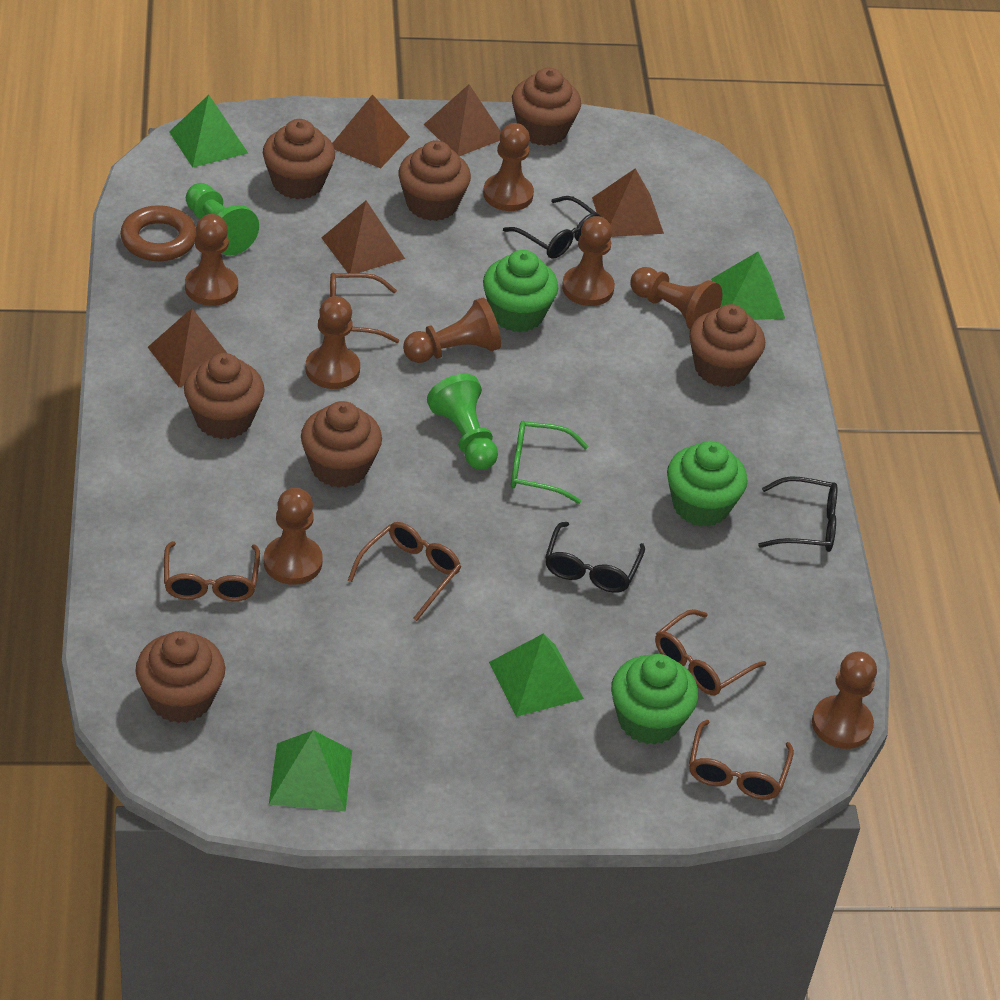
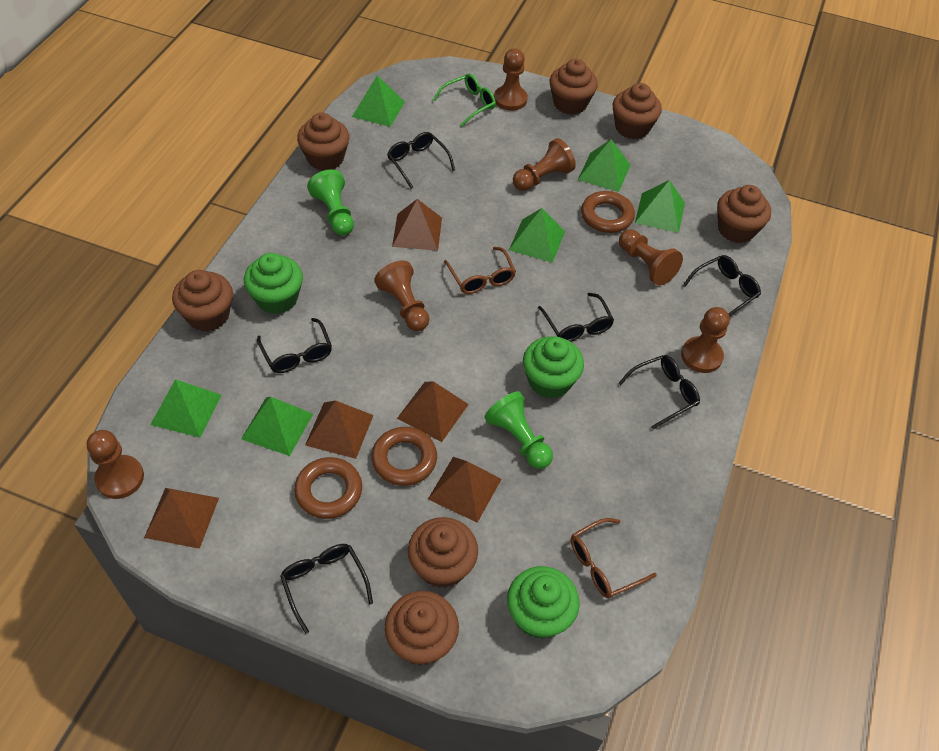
black glasses: [503,196,601,259] [545,522,645,592] [758,476,837,552] = 3 -> [257,318,332,373] [280,544,373,634] [387,132,455,189] [538,293,614,342] [618,355,700,429] [683,255,761,317] = 6
brown glasses: [164,541,260,601] [330,273,399,343] [348,522,461,621] [655,609,766,695] [689,719,794,800] = 5 -> [444,247,516,294] [571,518,657,598] = 2
brown pawn: [185,214,238,306] [264,488,323,585] [306,296,360,389] [403,298,501,363] [483,123,534,211] [562,216,615,306] [630,267,722,329] [812,651,877,749] = 8 -> [87,430,144,499] [374,260,429,331] [494,48,528,111] [513,138,576,191] [619,229,683,286] [681,307,730,373] = 6
brown ring: [120,205,197,261] = 1 -> [294,457,362,519] [371,427,437,486] [581,191,635,233] = 3
green pyramid: [169,95,248,167] [269,730,352,811] [489,633,584,717] [711,252,785,320] = 4 -> [150,379,222,438] [241,397,313,456] [352,75,405,127] [509,208,565,263] [578,139,630,192] [635,180,685,233] = 6

